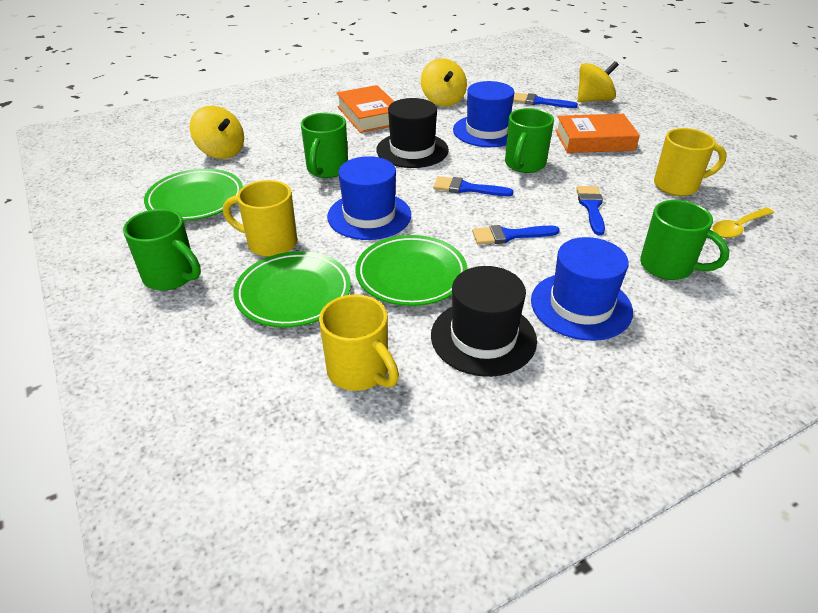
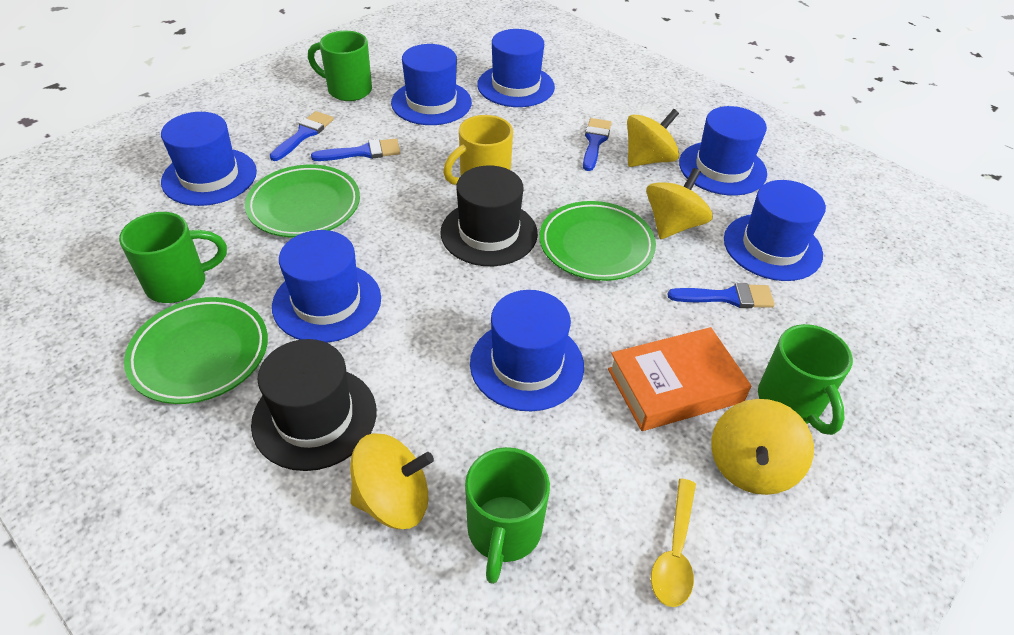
blue hat: [327,156,411,240] [453,81,514,147] [531,237,633,341] = 3 -> [161,112,257,206] [272,230,381,343] [391,44,472,125] [470,290,584,411] [477,29,555,107] [679,106,767,196] [724,180,826,281] = 7
orange book: [336,85,394,133] [555,114,640,153] = 2 -> [608,327,751,431] = 1
yellow mug: [223,180,297,257] [319,294,399,391] [654,128,727,196] = 3 -> [443,115,513,185] = 1
yellow spinning top: [190,106,244,159] [421,59,467,106] [577,61,619,102] = 3 -> [350,433,434,529] [627,109,679,167] [646,168,713,239] [711,399,814,495] = 4

